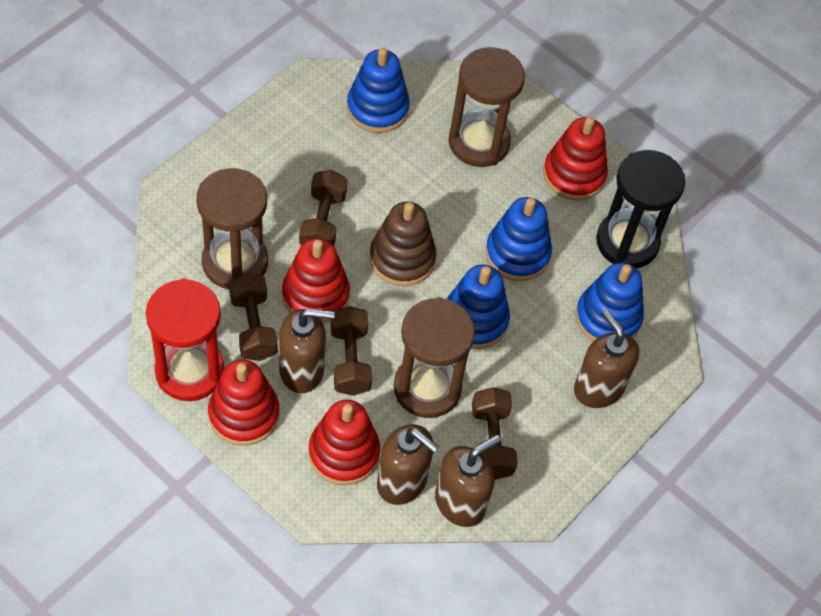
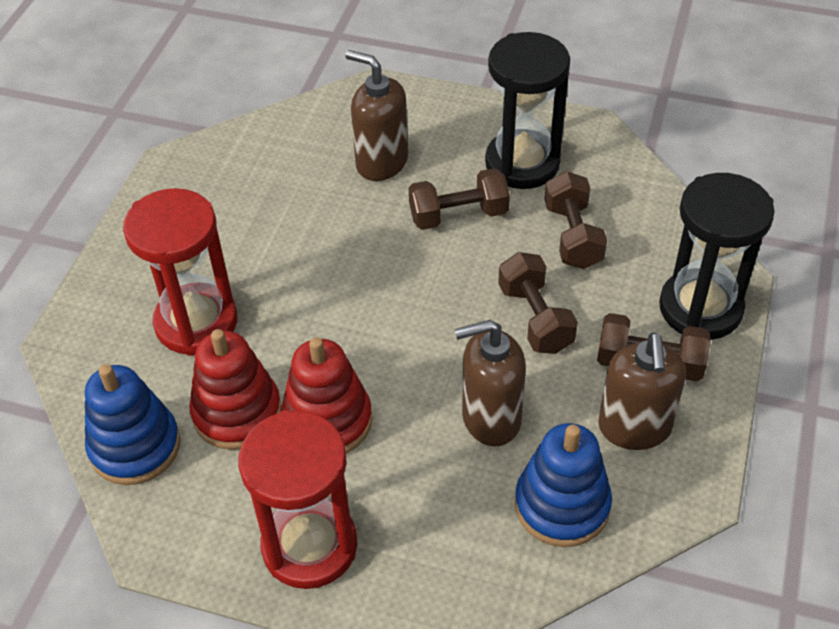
black hourglass: [596,150,685,268] = 1 -> [485,32,570,189] [659,173,775,340] = 2
blue stacking toy: [347,48,410,133] [447,265,510,349] [485,197,552,281] [575,263,644,341] = 4 -> [85,364,180,485] [515,423,612,547] = 2
brown hourglass: [196,168,268,289] [394,297,475,418] [449,47,525,167] = 3 -> none = 0
brown soap dispenser: [279,308,335,393] [377,424,439,505] [435,435,501,527] [574,309,639,408] = 4 -> [345,50,408,181] [454,320,526,446] [598,332,686,450] = 3
brown stacking toy: [370,202,436,286] = 1 -> none = 0
red hourglass: [146,278,225,401] = 1 -> [123,188,237,356] [239,410,357,589] = 2
red stacking toy: [208,360,279,446] [282,238,350,323] [308,400,380,485] [543,117,608,201] = 4 -> [189,329,281,450] [281,337,372,453] = 2

